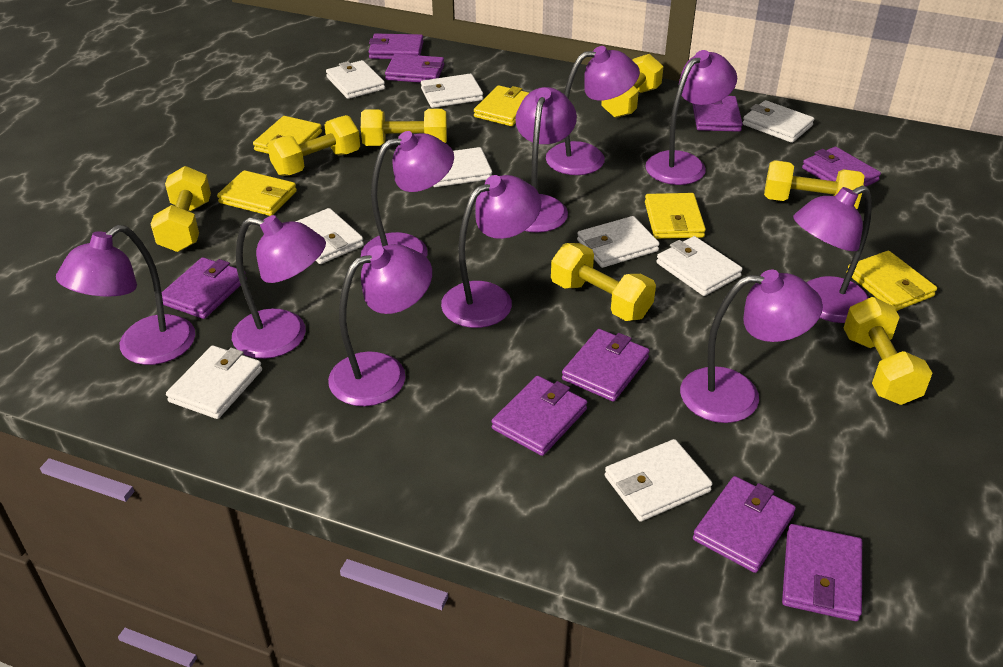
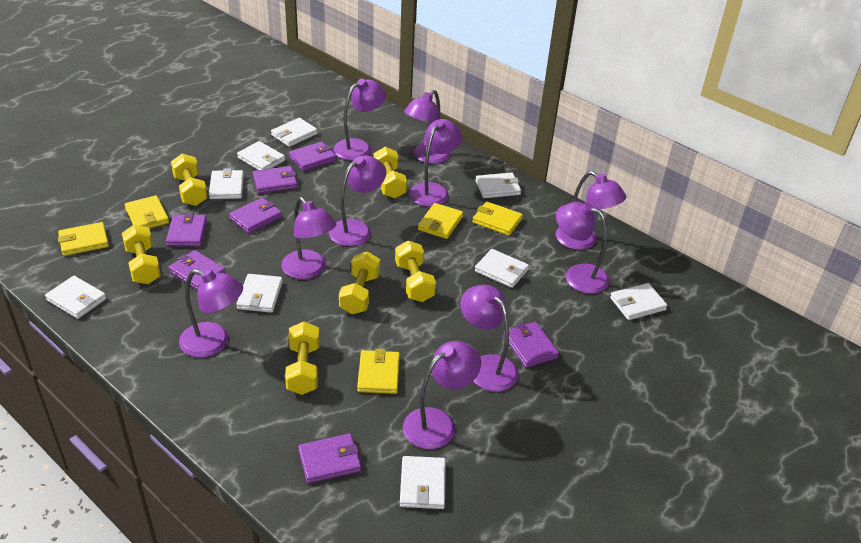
purple wallet: [162,257,247,319] [369,33,424,59] [385,54,444,83] [492,376,587,456] [562,329,649,402] [692,96,743,132] [693,476,796,573] [782,524,862,621] [802,147,881,187] = 9 -> [166,213,207,247] [168,250,225,290] [229,197,282,233] [253,166,298,194] [289,141,336,171] [298,433,361,483] [504,322,559,368] = 7
yellow dumbbell: [151,166,211,252] [267,115,360,176] [361,109,447,146] [551,243,656,321] [601,54,664,118] [764,160,865,209] [844,297,932,405] = 7 -> [122,224,161,284] [171,154,208,206] [285,322,319,395] [339,251,380,314] [373,147,407,199] [395,240,436,302] = 6

